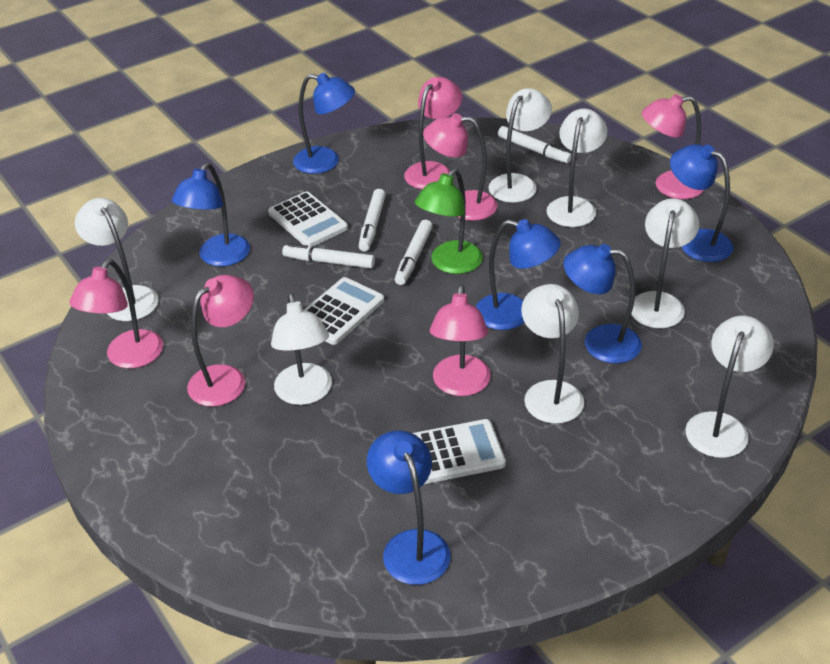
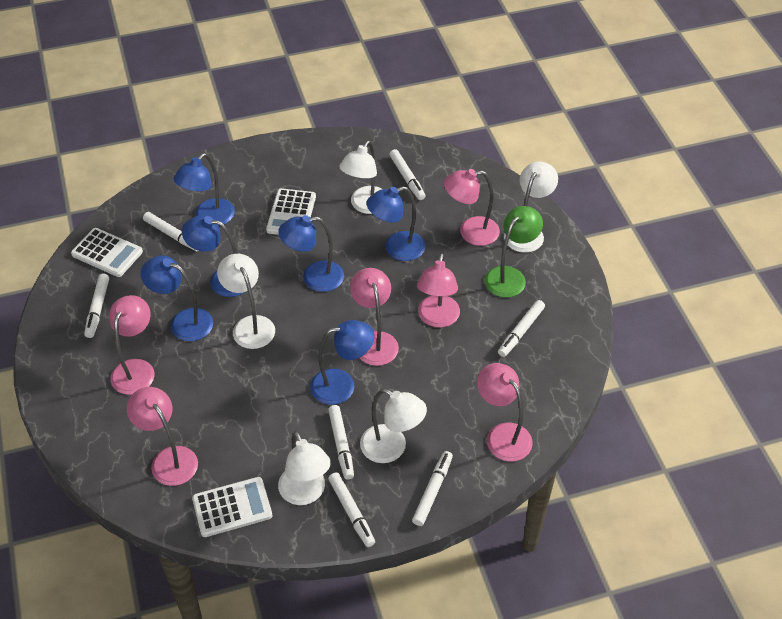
white lamp: [75,198,159,321] [271,293,332,405] [489,88,552,203] [521,284,584,424] [546,109,608,227] [631,198,699,328] [685,316,774,458] = 7 -> [217,254,275,349] [278,431,331,505] [339,141,382,214] [360,389,427,463] [504,161,558,253] = 5
white marker: [282,243,375,268] [359,189,386,251] [395,220,433,285] [498,126,572,163] = 4 -> [84,274,109,338] [143,212,198,251] [328,405,354,480] [328,472,375,547] [389,149,425,200] [412,451,453,526] [498,300,545,357] = 7

